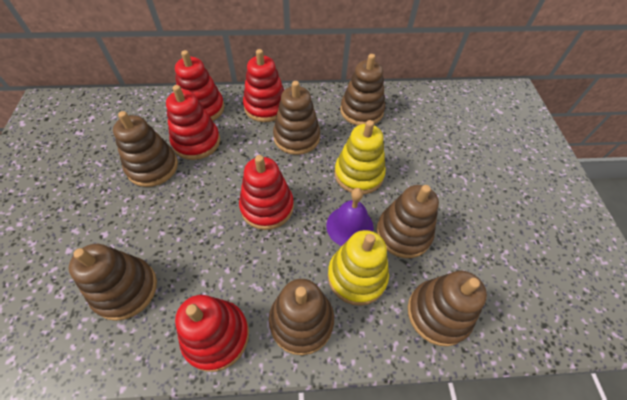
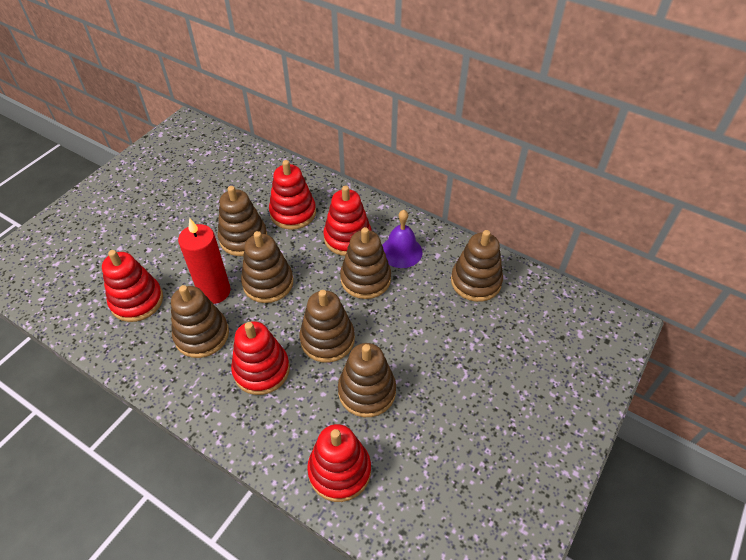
red candle: none = 0 -> [178,218,231,304] = 1
yellow stacking toy: [328,230,389,306] [334,120,386,194] = 2 -> none = 0

